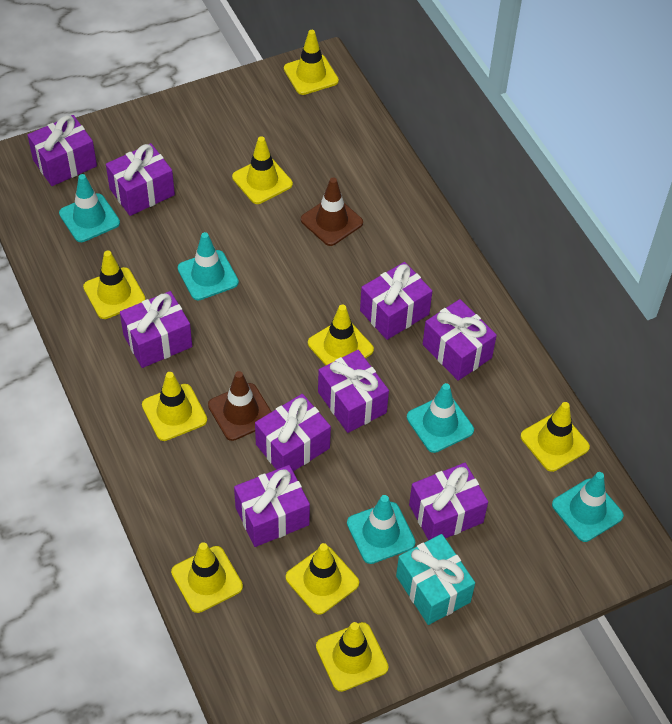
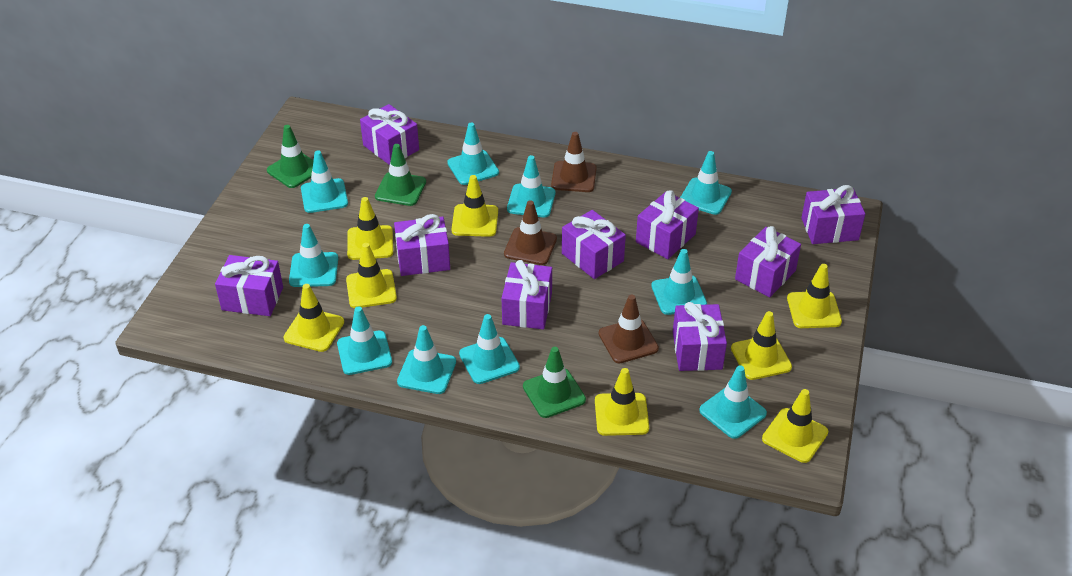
brown traffic cone: [208,371,272,441] [301,177,363,246] = 2 -> [504,200,557,265] [551,132,597,192] [599,295,659,364] = 3
green traffic cone: none = 0 -> [267,125,314,188] [375,144,426,206] [523,347,586,418] = 3
turquoise gift: [396,534,475,625] = 1 -> none = 0
turquoise traffic cone: [59,174,120,242] [178,232,239,300] [347,495,415,564] [407,383,474,453] [552,472,624,542] = 5 -> [289,224,338,287] [301,151,348,213] [337,306,392,375] [397,325,456,394] [447,122,499,185] [459,314,520,384] [507,155,555,217] [651,249,707,315] [680,151,732,215] [699,365,767,439] = 10
yellow traffic cone: [83,251,146,319] [142,372,207,441] [171,542,243,613] [232,136,293,204] [284,30,339,95] [286,543,359,615] [308,305,374,365] [316,622,389,692] [521,402,590,472] = 9 -> [284,284,344,352] [346,243,397,308] [347,197,393,260] [451,175,498,237] [595,368,649,436] [731,311,792,380] [762,389,828,463] [787,264,842,328] = 8

